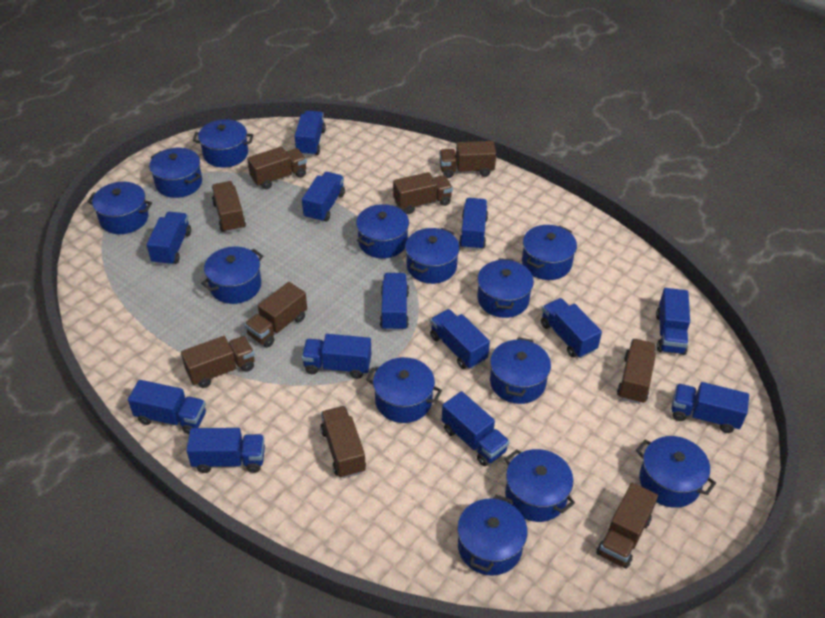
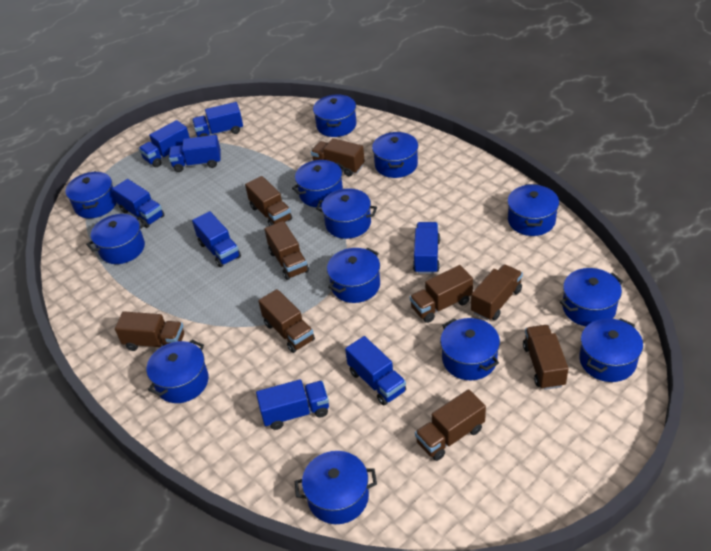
blue truck: [128,380,206,434] [147,212,191,266] [186,428,265,473] [295,111,326,156] [302,172,345,222] [302,334,371,379] [380,273,409,331] [430,309,490,369] [442,391,510,466] [459,198,488,250] [541,298,602,358] [656,288,690,355] [671,382,749,433] = 13 -> [112,179,164,228] [139,120,190,167] [169,135,221,172] [192,102,243,137] [192,211,241,267] [256,379,329,430] [345,336,406,405] [413,222,440,274] = 8

